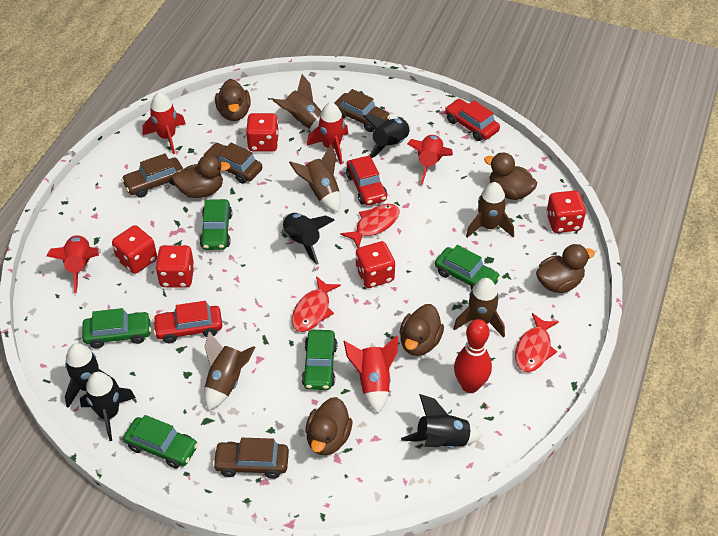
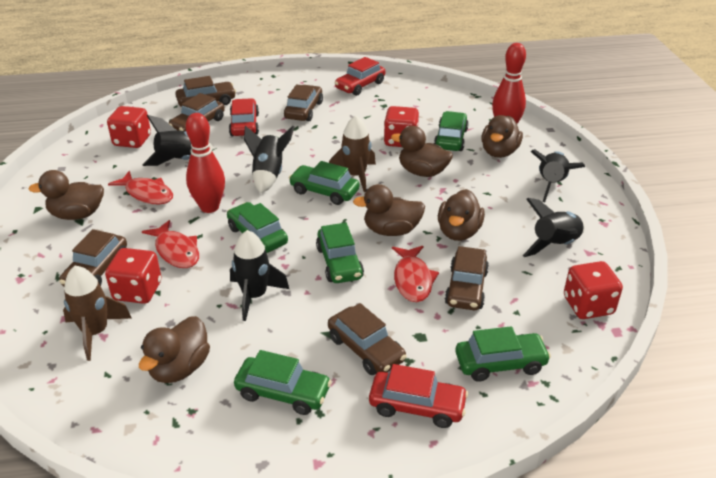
brown car: [121,153,184,198] [203,143,262,184] [212,438,289,479] [334,89,390,132] = 4 -> [59,229,127,286] [169,93,225,131] [175,76,236,107] [284,84,323,121] [328,303,407,375] [445,246,489,310] = 6
brown rocket: [204,331,255,411] [272,74,322,130] [289,144,341,212] [453,278,505,338] [466,182,514,238] = 5 -> [63,266,131,361] [329,115,376,192] = 2
green car: [82,308,151,348] [123,415,198,469] [200,199,232,250] [302,330,337,390] [435,245,501,290] = 5 -> [227,202,288,253] [234,350,332,415] [289,161,359,205] [316,223,364,283] [434,111,469,151] [455,326,551,382] = 6
red bowling pin: [454,319,492,393] = 1 -> [186,113,225,213] [492,43,526,124] = 2
red dice: [112,225,157,274] [156,245,194,288] [246,113,279,152] [356,241,395,288] [546,191,586,233] = 5 -> [105,248,161,304] [107,106,151,148] [384,106,419,147] [564,261,623,319] = 4
red rocket: [46,235,99,293] [142,92,186,154] [307,102,348,165] [344,336,398,414] [407,135,453,185] = 5 -> none = 0

